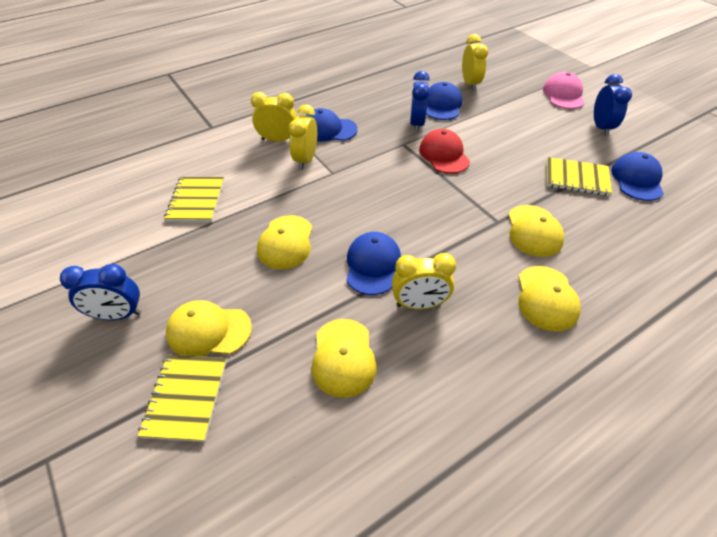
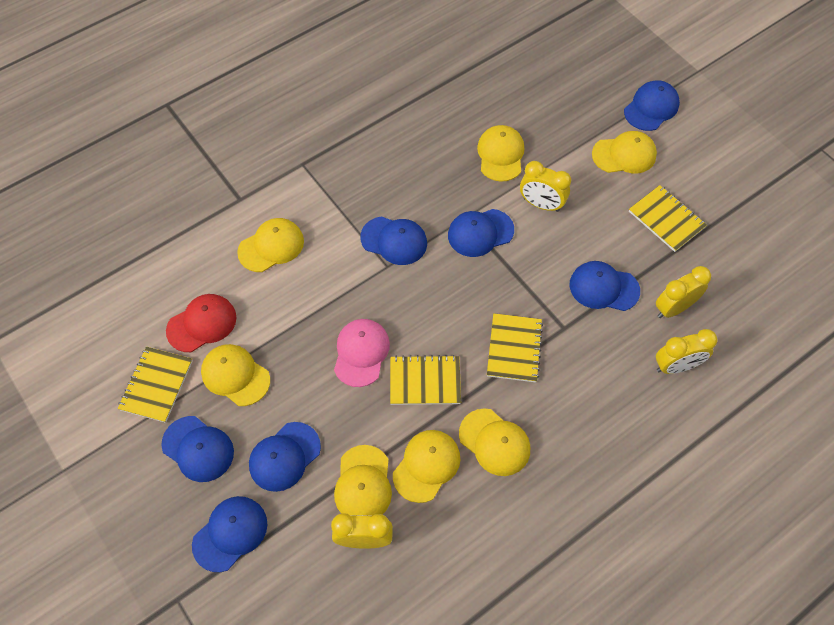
blue cap: [306,108,358,142] [346,232,401,295] [426,82,462,120] [611,152,664,201] = 4 -> [161,416,234,482] [192,496,267,572] [249,422,321,492] [360,216,427,265] [448,209,514,257] [570,261,640,311] [624,80,680,131] = 7
blue clock: [60,264,141,320] [410,71,430,132] [594,74,632,136] = 3 -> none = 0
yellow cap: [166,300,252,356] [257,215,313,269] [312,319,377,398] [508,205,564,257] [518,266,581,332] = 5 -> [201,344,270,406] [237,218,304,272] [334,445,392,516] [393,430,460,503] [459,409,530,476] [477,125,524,182] [592,131,657,173] = 7
yellow notebook: [138,355,227,442] [164,177,224,222] [547,157,612,196] = 3 -> [118,347,193,423] [390,355,461,405] [487,313,543,382] [629,185,707,252] = 4

